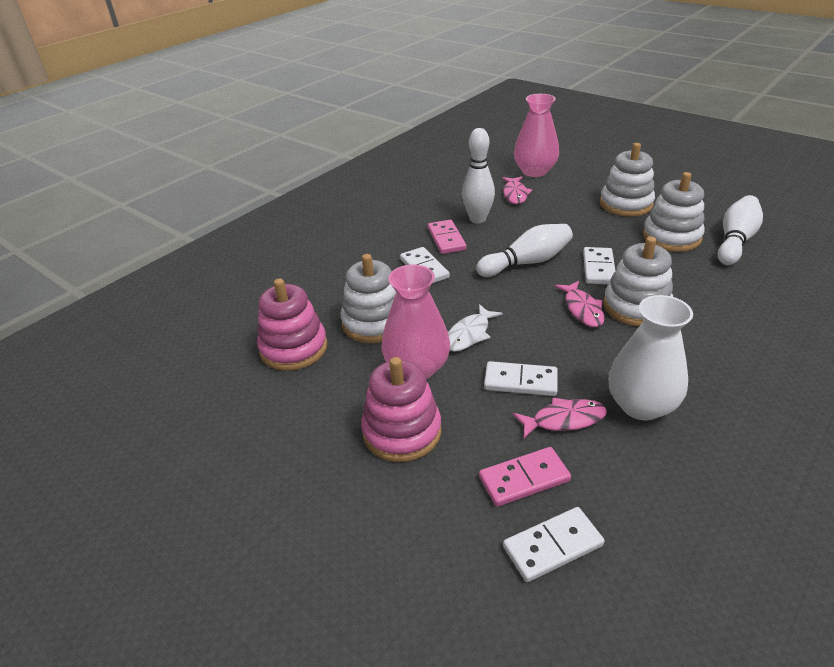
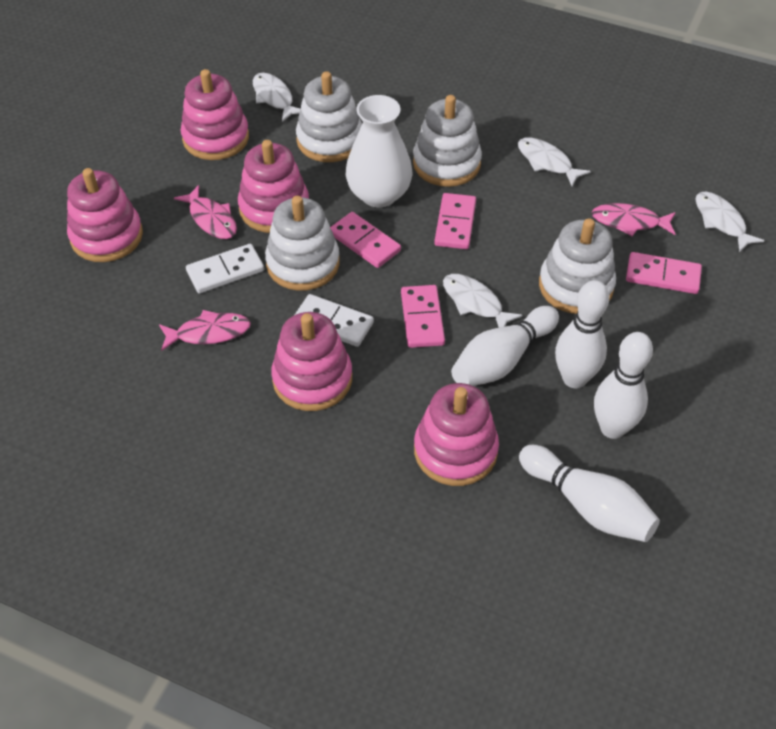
pink domino: [428,220,467,254] [479,447,571,507] = 2 -> [330,212,401,268] [401,285,445,348] [434,193,476,249] [626,252,702,294] = 4
pink stacking toy: [257,278,327,371] [361,357,441,462] = 2 -> [67,168,143,262] [181,69,249,160] [238,140,309,233] [271,312,352,411] [414,383,499,486] = 5
pink vase: [381,264,450,379] [514,94,559,177] = 2 -> none = 0
white bowling pin: [462,128,495,223] [476,224,573,277] [718,195,763,265] = 3 -> [451,306,559,386] [519,445,660,542] [555,280,609,388] [594,332,653,439] = 4
white domino: [400,247,450,283] [484,361,558,396] [503,507,604,582] [583,247,615,285] = 4 -> [186,244,264,294] [295,294,374,347] = 2
white fish: [448,304,503,352] = 1 -> [253,73,301,122] [443,274,523,328] [518,138,591,186] [695,191,764,252] = 4

